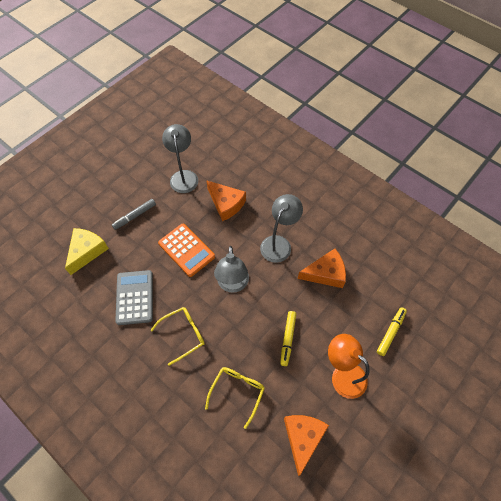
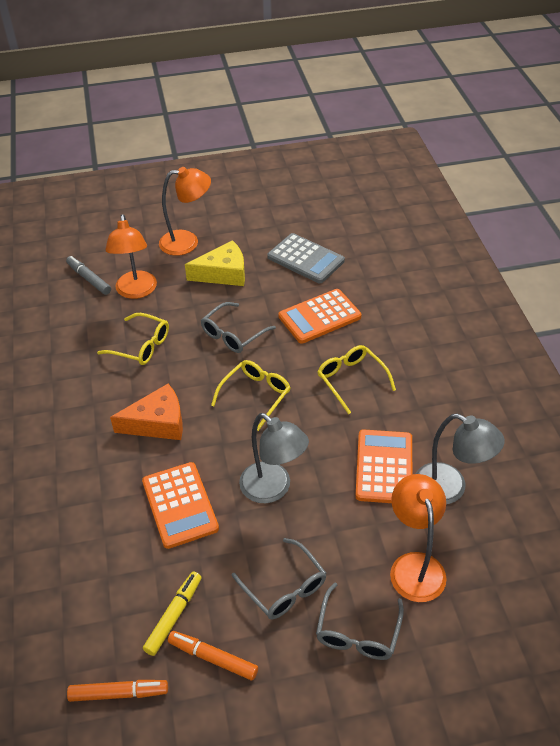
grey glasses: none = 0 -> [201,302,276,353] [232,538,326,619] [316,583,404,660] = 3
grey lamp: [162,124,198,193] [214,246,249,293] [260,194,303,263] = 3 -> [239,413,309,503] [416,413,505,504] = 2
orange calculator: [158,224,215,277] = 1 -> [142,462,219,549] [278,289,361,344] [355,429,412,503] = 3
orange cheese: [206,180,246,221] [284,415,329,476] [298,249,346,288] = 3 -> [110,384,183,440] = 1
orange lamp: [328,334,370,399] = 1 -> [105,214,157,299] [159,167,211,256] [390,474,446,602] = 3
orange marker: none = 0 -> [67,680,168,702] [168,631,258,681] = 2
yellow glasses: [151,307,205,366] [205,367,265,429] = 2 -> [97,313,169,365] [211,360,291,431] [317,345,396,414] = 3
yellow marker: [280,311,296,366] [377,307,407,356] = 2 -> [143,571,202,656] = 1

